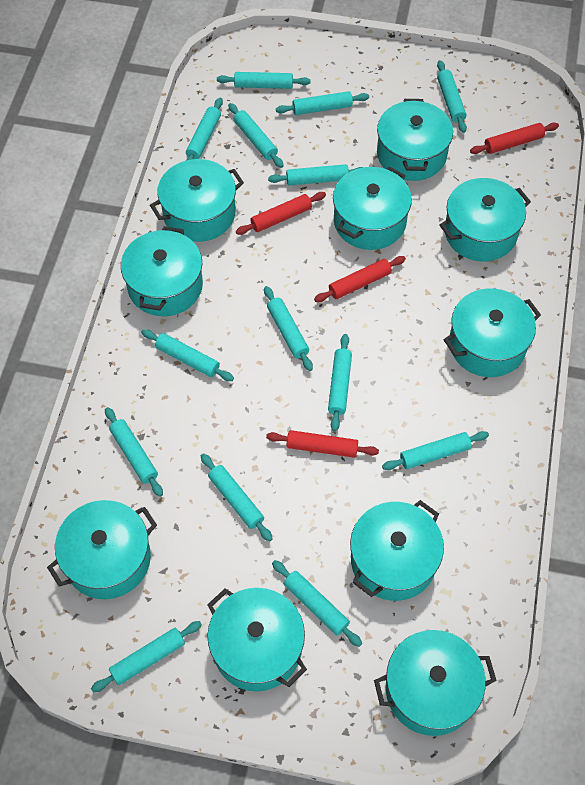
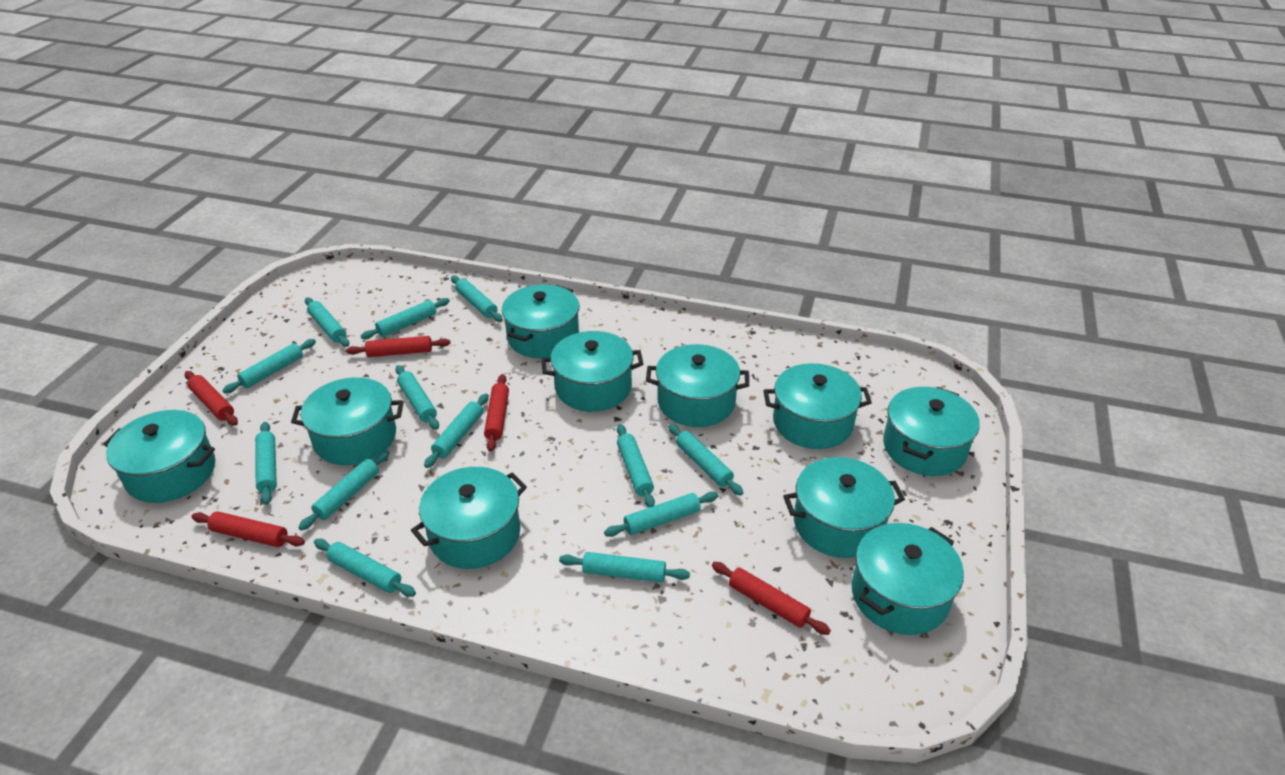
red rolling pin: [236,192,326,235] [266,430,379,458] [314,256,406,302] [470,123,559,154] = 4 -> [184,371,238,426] [191,511,305,547] [346,336,450,357] [484,374,509,452] [712,562,831,635] = 5
turquoise rolling pin: [91,621,202,692] [105,407,163,497] [141,329,234,381] [186,97,223,160] [201,453,273,542] [217,72,311,89] [228,103,284,168] [264,286,313,371] [268,164,363,185] [272,560,362,647] [276,91,369,115] [328,334,352,431] [382,431,489,470] [437,60,467,133] = 14 -> [222,339,316,394] [255,422,277,505] [298,450,389,531] [305,297,349,347] [314,539,416,597] [361,298,450,339] [395,365,439,430] [424,394,489,468] [451,275,503,322] [559,552,690,583] [604,492,718,537] [617,424,655,508] [668,424,743,496] = 13

